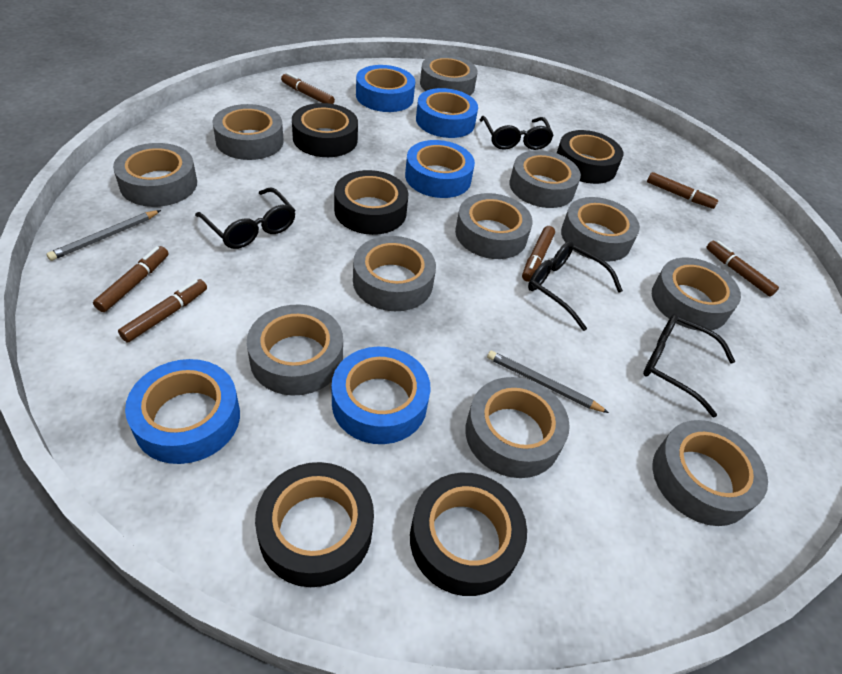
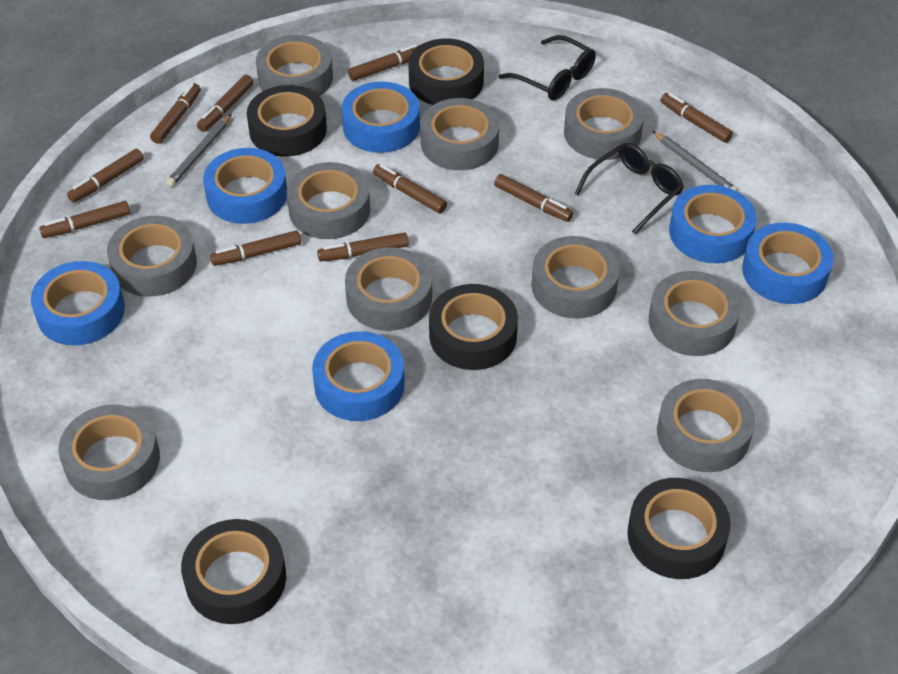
black glasses: [195,187,296,249] [480,116,554,150] [528,241,623,331] [643,314,735,418] = 4 -> [499,35,596,101] [575,143,684,234] = 2
blue tape: [125,359,240,464] [332,347,431,444] [356,65,415,112] [405,140,475,198] [416,88,478,138] = 5 -> [31,261,125,345] [203,148,287,224] [312,331,405,421] [341,82,420,153] [669,185,757,263] [742,223,833,304] = 6
brown marker: [93,246,169,312] [118,279,207,342] [281,72,335,104] [522,226,555,282] [647,172,718,209] [706,241,779,296] = 6 -> [39,201,130,238] [67,149,144,202] [150,83,201,144] [197,75,254,132] [210,230,301,266] [317,232,409,262] [348,44,420,81] [373,164,447,213] [494,174,573,222] [661,93,733,143] = 10
grey tape: [113,143,197,207] [212,104,284,160] [247,305,343,395] [353,236,436,311] [420,55,478,96] [455,193,533,259] [465,377,570,478] [510,150,581,208] [561,197,640,262] [652,258,741,331] [653,420,768,526] = 11 -> [59,405,160,500] [107,216,197,297] [256,35,333,96] [287,162,370,239] [345,247,432,331] [420,98,499,170] [532,236,619,319] [564,88,644,160] [649,271,741,356] [657,379,755,472] = 10

